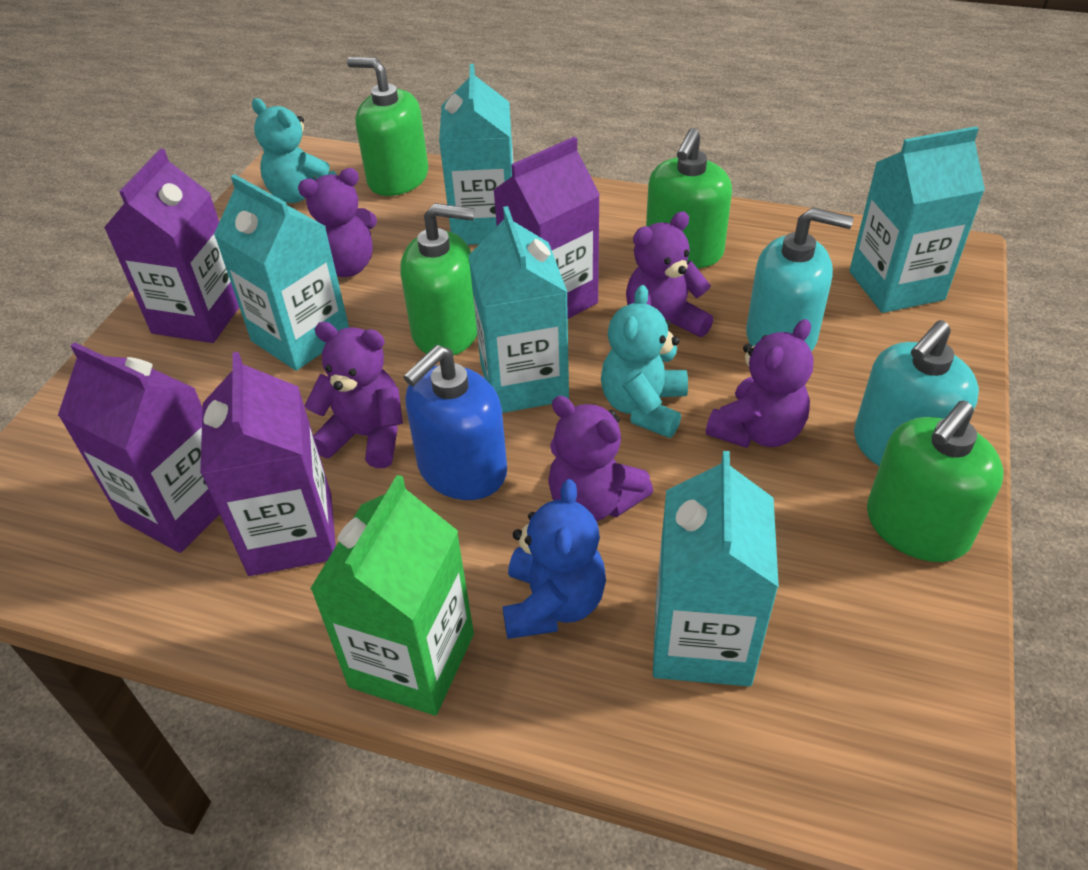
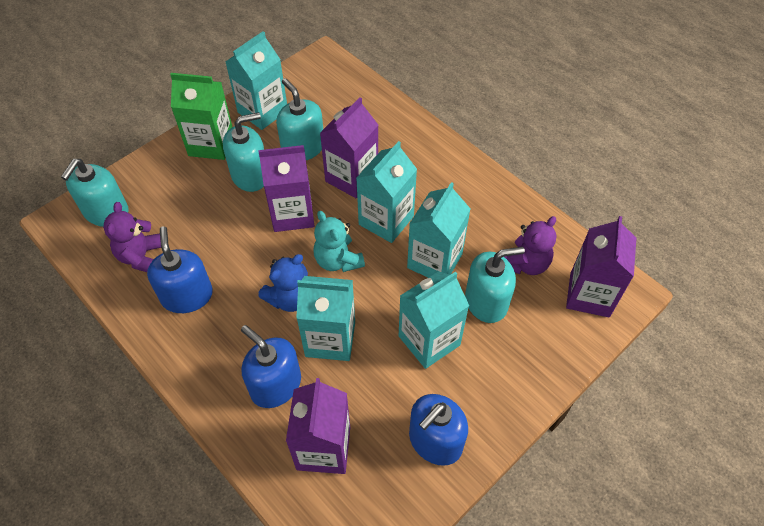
blue soap dispenser: [403,345,507,500] = 1 -> [147,226,213,313] [241,325,301,408] [409,394,468,466] = 3
green soap dispenser: [347,57,428,196] [400,203,477,355] [646,128,732,269] [867,400,1004,562] = 4 -> none = 0
purple teddy bear: [298,168,377,277] [304,322,403,468] [548,396,653,521] [626,211,713,337] [706,319,813,448] = 5 -> [103,202,161,272] [504,216,556,275] = 2
turquoise soap dispenser: [746,207,854,352] [854,320,979,466] = 2 -> [61,159,129,227] [223,112,264,192] [276,78,323,160] [465,247,525,323] = 4
turquoise teddy bear: [252,98,337,203] [601,285,688,438] = 2 -> [314,211,365,272] = 1

